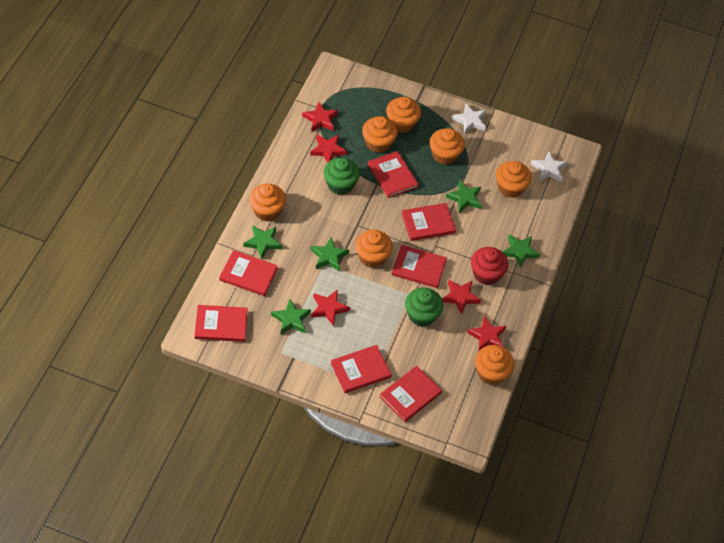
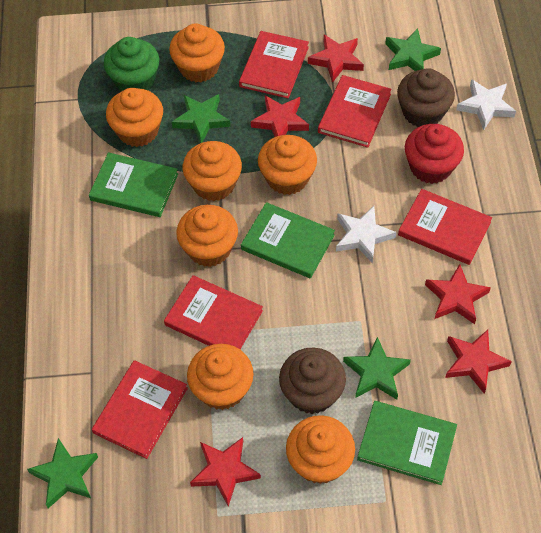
brown cupcake: none = 0 -> [279,347,346,414] [397,68,455,127] = 2
green book: none = 0 -> [89,152,178,217] [241,202,335,279] [357,401,457,485] = 3
green cupcake: [324,158,360,195] [405,287,443,327] = 2 -> [104,37,159,91] = 1
green star: [243,226,282,259] [271,299,311,334] [311,237,349,272] [446,180,482,213] [503,234,540,268] = 5 -> [27,438,98,508] [172,94,231,143] [343,337,411,400] [385,28,441,71] = 4
red book: [194,305,248,342] [219,250,278,296] [331,345,392,393] [368,151,418,198] [380,366,442,422] [391,245,447,288] [401,203,456,241] = 7 -> [92,360,188,459] [164,275,263,349] [239,31,309,99] [318,75,392,148] [398,189,492,265] = 5

